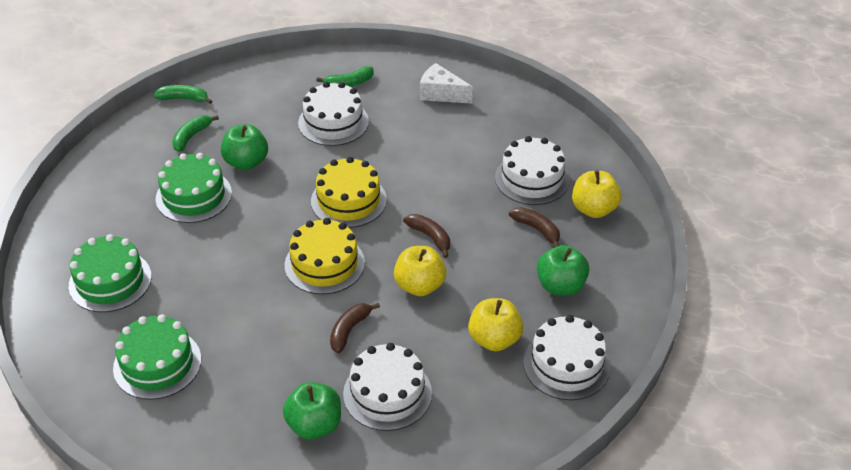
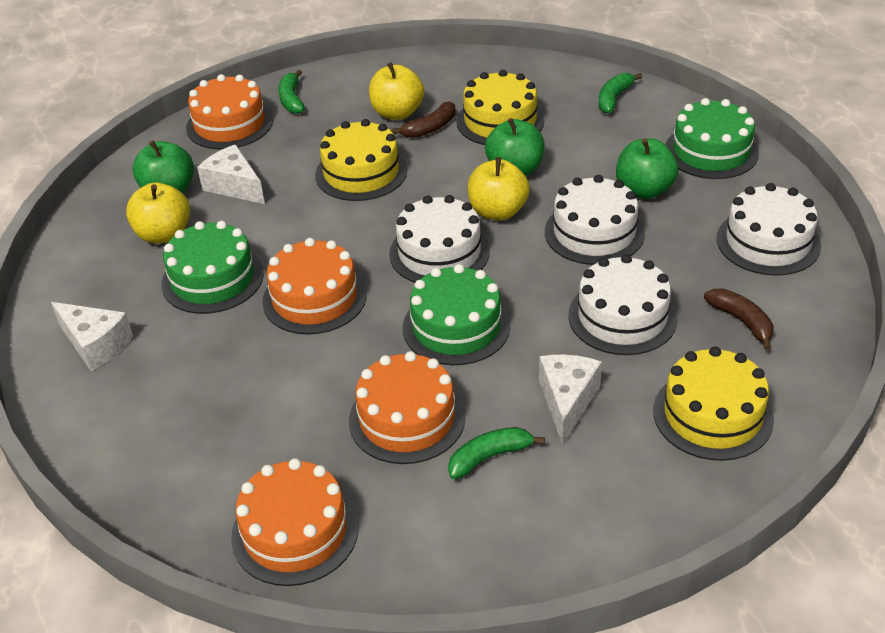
brown banana: [330,303,380,353] [403,214,450,258] [509,207,560,247] = 3 -> [391,102,455,138] [704,289,773,350] = 2
orange cake: none = 0 -> [186,74,273,150] [231,458,359,586] [262,238,367,335] [349,351,465,464] = 4
white cheese: [420,63,473,104] = 1 -> [51,302,133,371] [197,145,265,204] [539,355,602,445] = 3
yellow cake: [285,218,365,294] [311,157,387,228] = 2 -> [315,119,407,201] [456,70,545,145] [653,346,774,461] = 3

